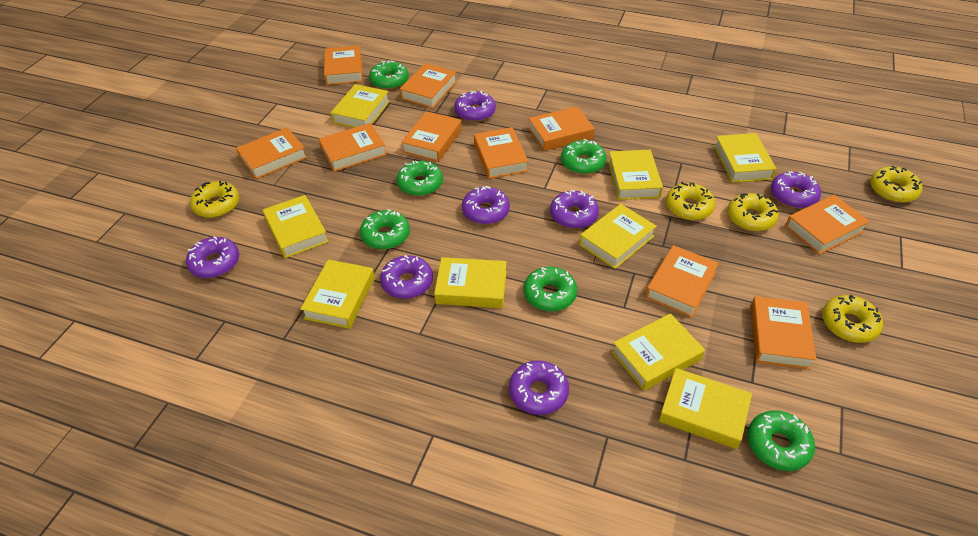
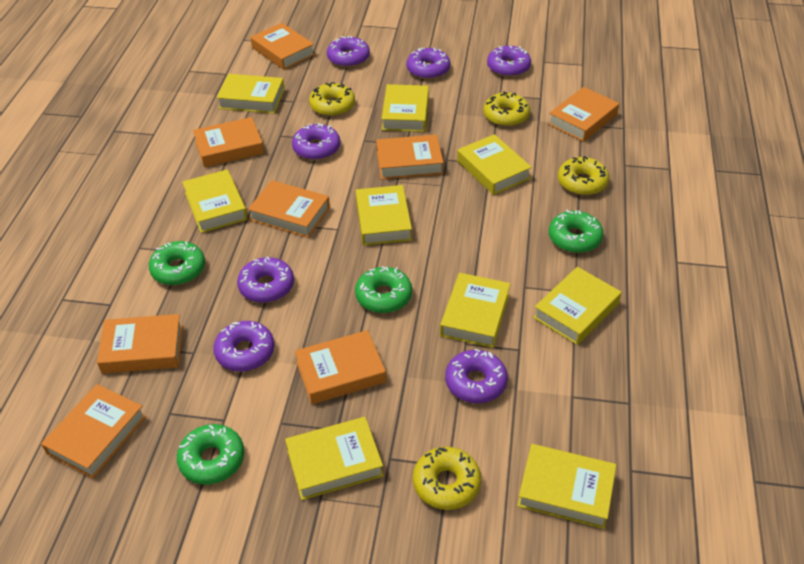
green donut: [360,209,410,250] [369,60,409,90] [397,161,443,196] [524,267,577,311] [561,139,606,174] [747,410,815,471] = 6 -> [149,241,205,285] [177,424,244,485] [355,266,412,313] [549,210,604,253] = 4
orange book: [236,128,307,179] [319,123,386,172] [324,45,362,85] [399,63,457,108] [401,111,462,162] [474,127,528,179] [528,106,595,151] [645,245,719,318] [750,296,817,370] [785,195,870,255] = 10 -> [41,384,146,479] [97,314,183,374] [193,117,264,167] [248,180,330,238] [251,23,315,70] [295,330,386,404] [376,135,444,179] [548,87,619,142] = 8
yellow donut: [190,181,239,218] [666,182,715,220] [727,193,779,231] [822,295,883,343] [870,166,922,203] = 5 -> [309,82,355,116] [413,447,481,510] [483,92,530,127] [558,156,609,195] = 4

